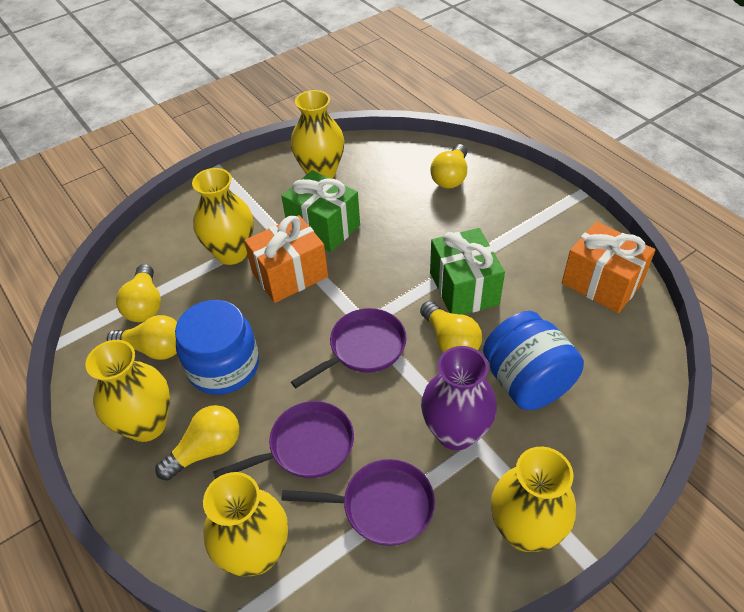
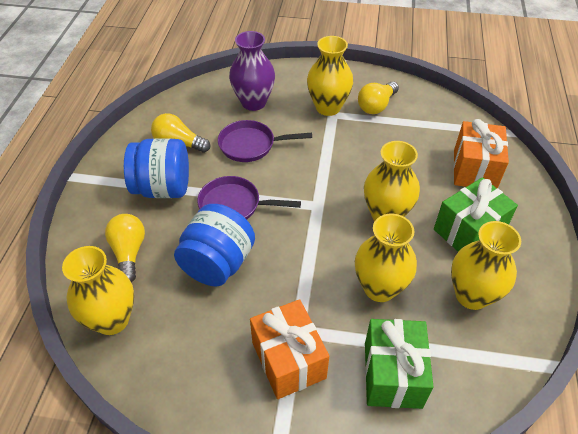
purple pan: [213,401,354,479] [281,459,435,546] [291,308,407,388] = 3 -> [198,176,301,220] [218,120,312,162] = 2
yellow light bulb: [107,315,177,360] [116,264,161,322] [155,405,239,481] [420,301,482,353] [431,144,467,189] = 5 -> [105,214,145,282] [151,113,210,153] [358,81,399,114] = 3

